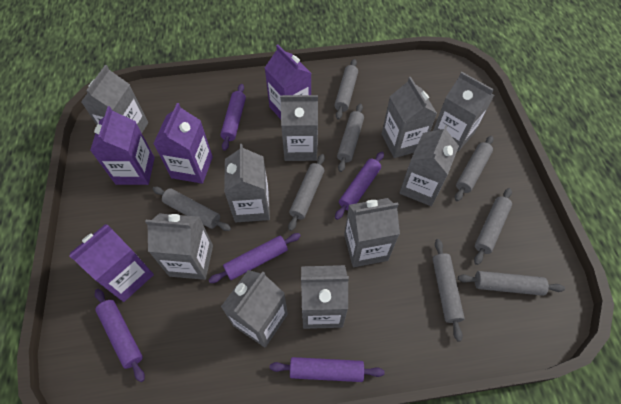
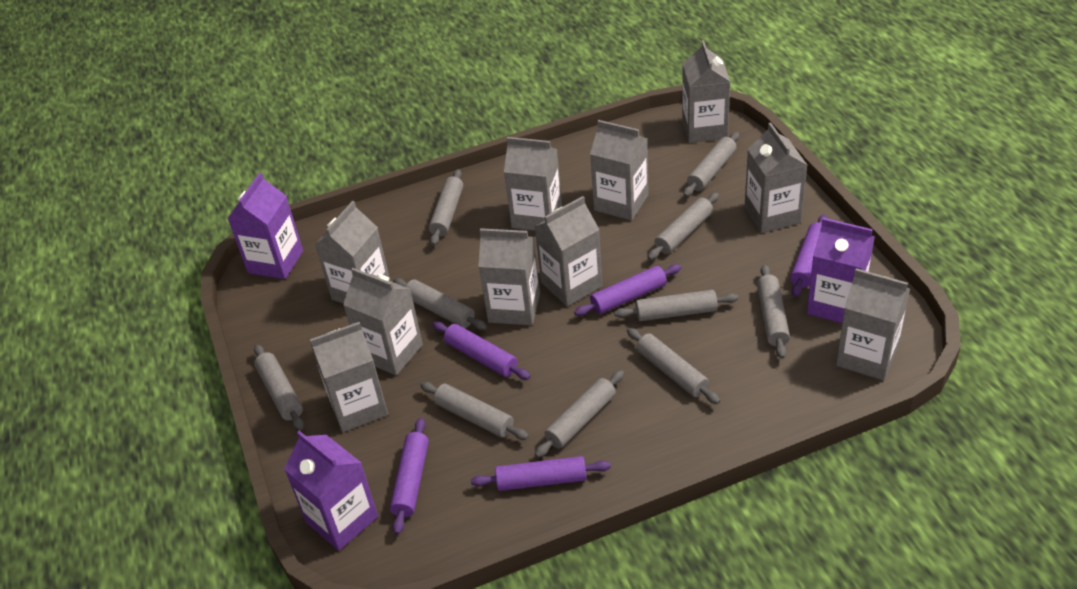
grey rolling pin: [152,187,231,231] [288,154,325,231] [334,59,358,120] [337,104,364,172] [433,239,465,342] [455,136,494,201] [458,271,565,296] [474,188,512,265] = 8 -> [254,344,304,430] [393,278,487,330] [420,382,529,440] [429,169,463,246] [535,370,624,458] [614,290,738,321] [627,328,720,404] [648,193,719,260] [683,132,739,197] [757,264,790,359] = 10
purple carton: [69,224,154,302] [90,106,155,185] [153,103,213,184] [265,45,311,119] = 4 -> [227,173,303,279] [284,431,378,551] [807,218,875,323] = 3

